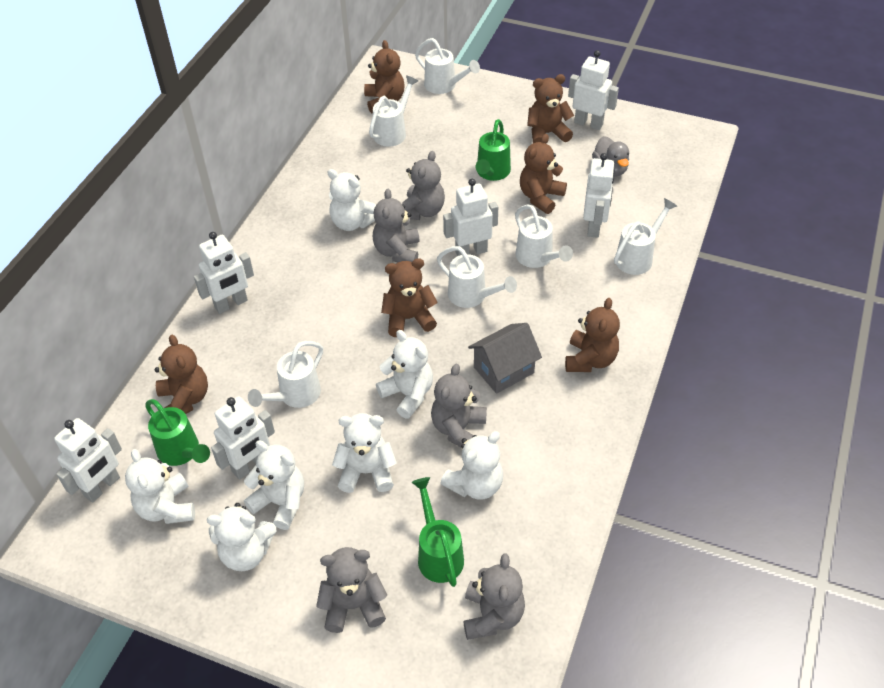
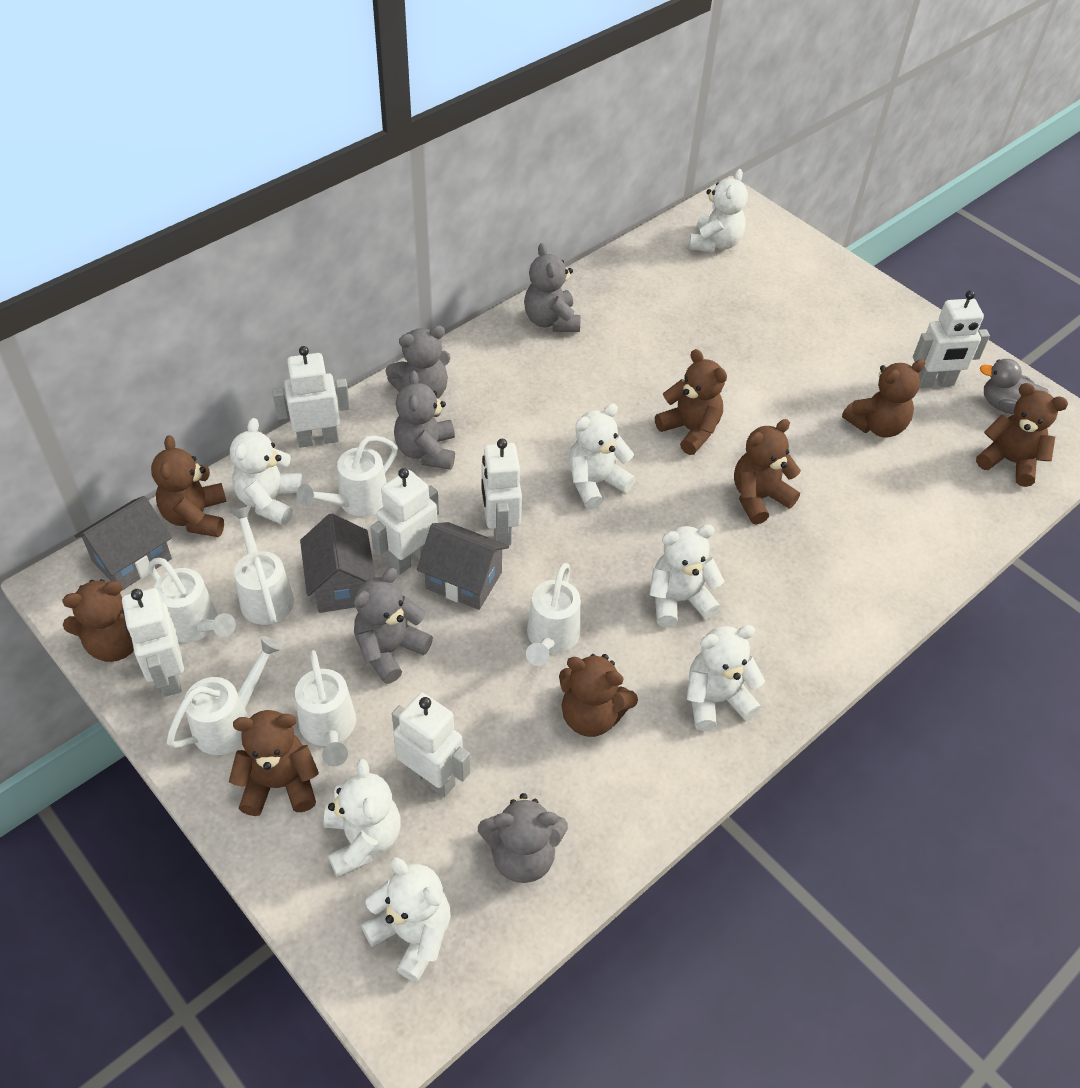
brown teddy bear: [155,335,208,414] [364,40,405,113] [381,258,438,337] [520,134,567,214] [527,74,574,143] [565,298,620,372] = 6 -> [62,579,134,662] [151,435,227,537] [229,710,319,816] [559,654,638,737] [655,349,727,455] [734,419,801,525] [842,359,925,438] [976,383,1068,487] = 8
green watering can: [145,399,210,466] [412,477,464,587] [475,119,511,181] = 3 -> none = 0
grey house: [468,323,542,394] = 1 -> [75,496,172,590] [300,514,375,613] [417,522,509,610] = 3

